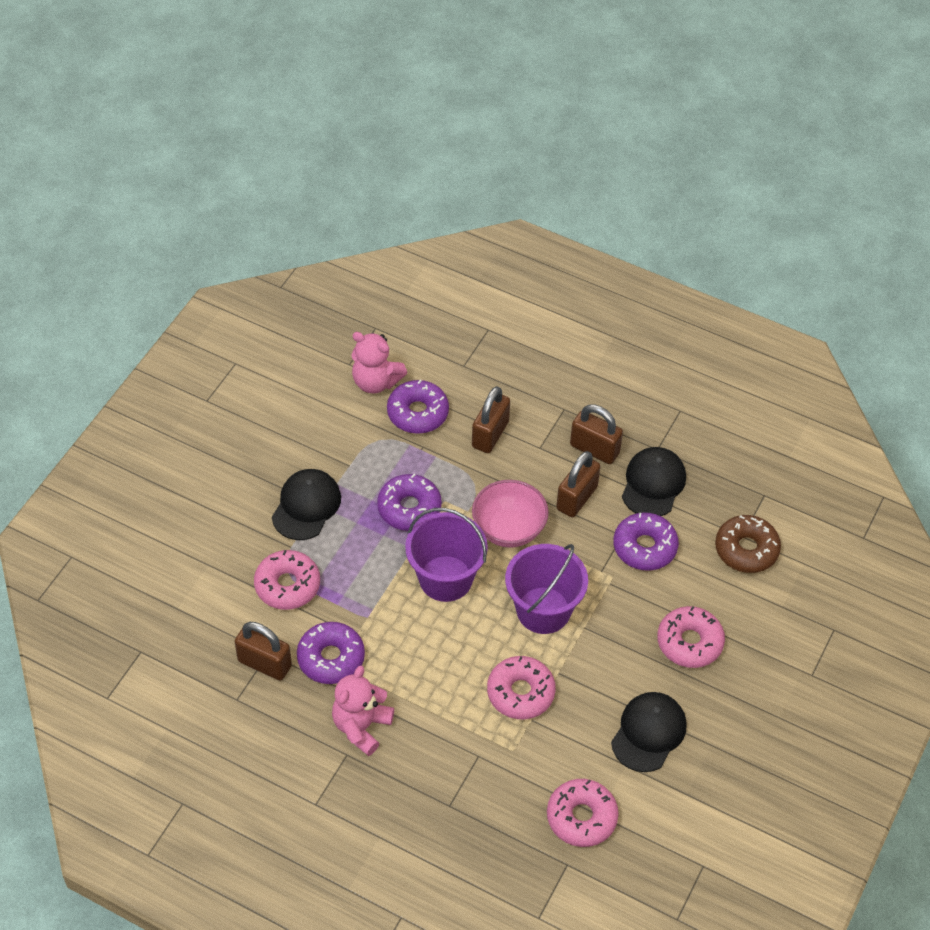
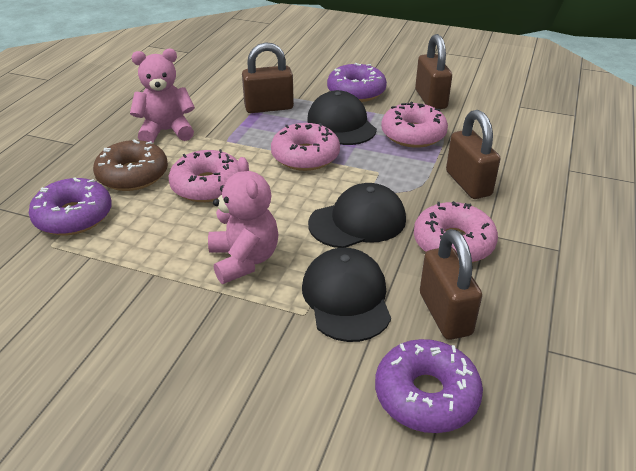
pink bowl: [472,480,549,548] = 1 -> none = 0
purple bucket: [405,508,488,602] [505,544,588,634] = 2 -> none = 0
purple donut: [297,622,365,684] [377,474,442,531] [387,380,449,434] [613,512,679,571] = 4 -> [29,177,112,236] [327,63,387,102] [375,339,483,433] = 3

